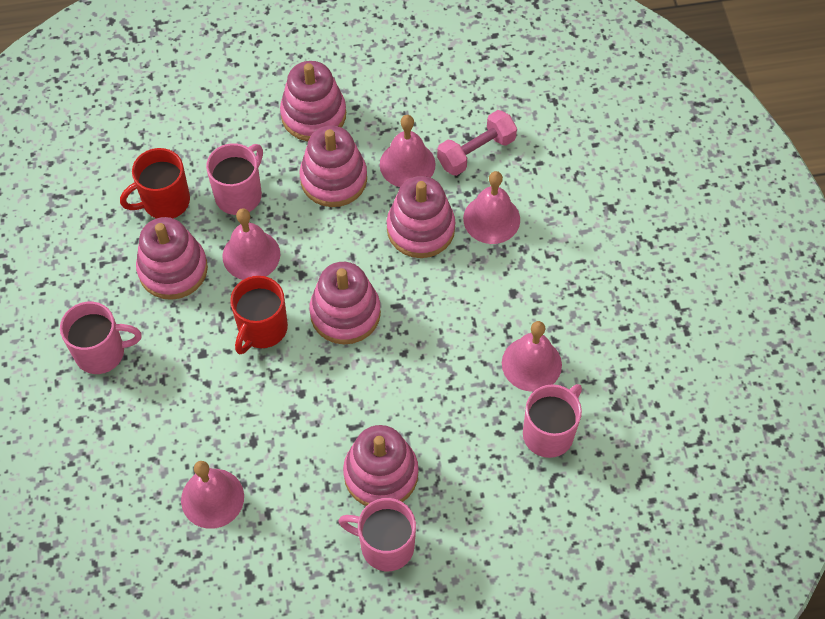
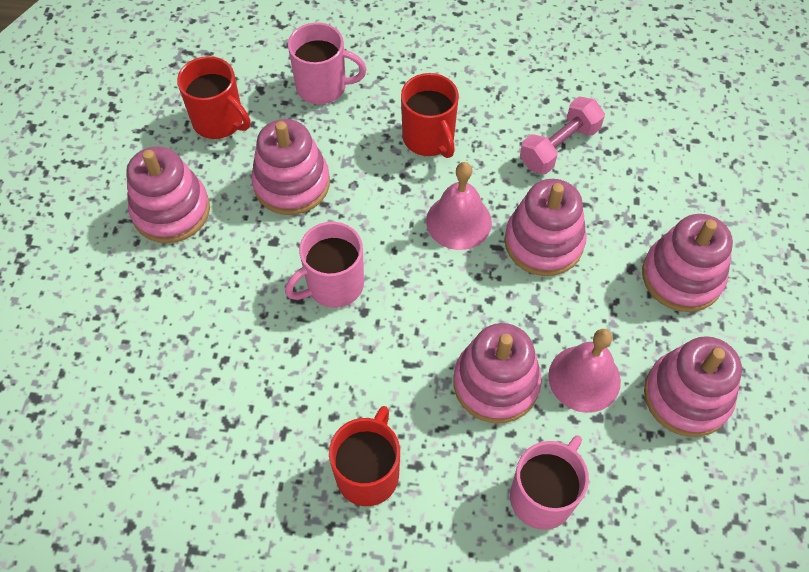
pink bell: [181,461,244,529] [222,208,280,280] [380,115,436,187] [463,171,520,244] [502,321,562,392] = 5 -> [426,162,492,250] [548,329,621,413] = 2
pink mug: [60,302,142,374] [206,143,263,215] [338,498,416,571] [523,384,582,458] = 4 -> [285,222,364,308] [288,23,367,104] [510,435,589,530] = 3
red mug: [120,148,190,219] [230,276,288,354] = 2 -> [177,56,250,139] [329,406,400,506] [401,73,459,158] = 3

